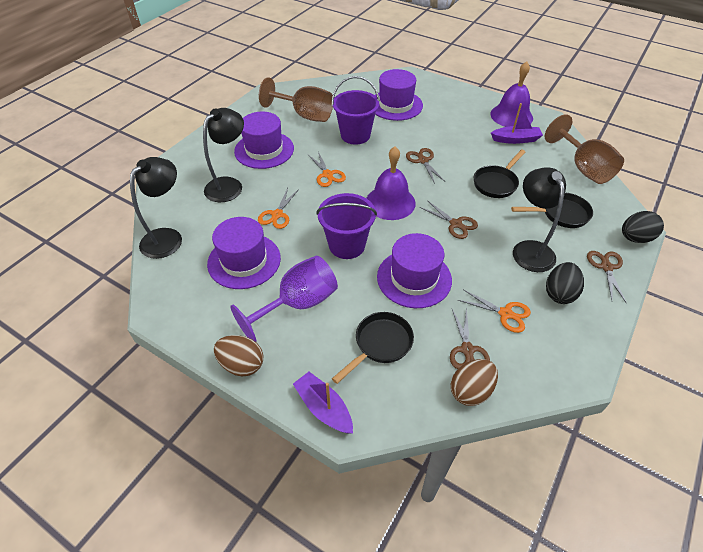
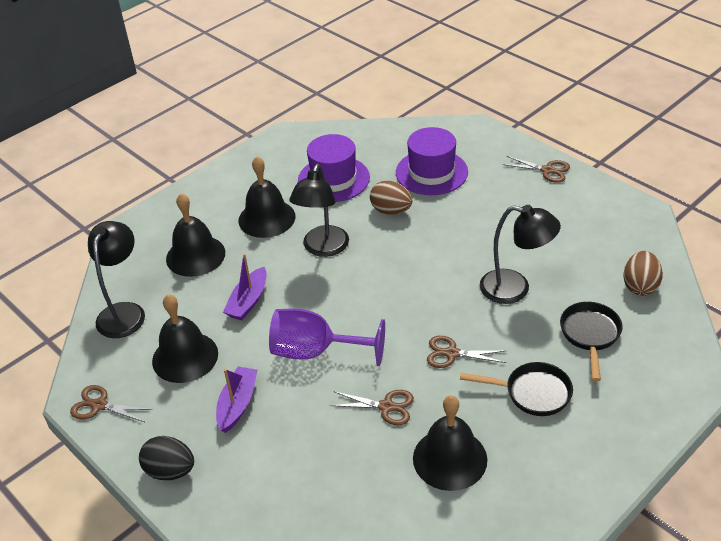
black bell: none = 0 -> [152,294,218,383] [166,193,225,277] [238,156,295,238] [413,395,487,491] = 4
black egg: [546,262,584,304] [622,211,664,243] = 2 -> [139,436,194,480] = 1
black pan: [332,312,414,384] [474,150,525,198] [511,193,593,228] = 3 -> [460,362,573,416] [560,302,622,381] = 2
brown goblet: [259,77,333,122] [545,114,624,184] = 2 -> none = 0
orange scissors: [258,188,299,229] [308,152,346,187] [458,289,531,333] = 3 -> none = 0
purple bell: [366,146,416,220] [490,61,533,127] = 2 -> none = 0
purple bucket: [316,193,377,259] [332,76,380,145] = 2 -> none = 0
purple hat: [207,217,281,289] [234,112,294,169] [375,69,423,121] [377,233,452,308] = 4 -> [298,134,370,202] [396,127,468,195] = 2

